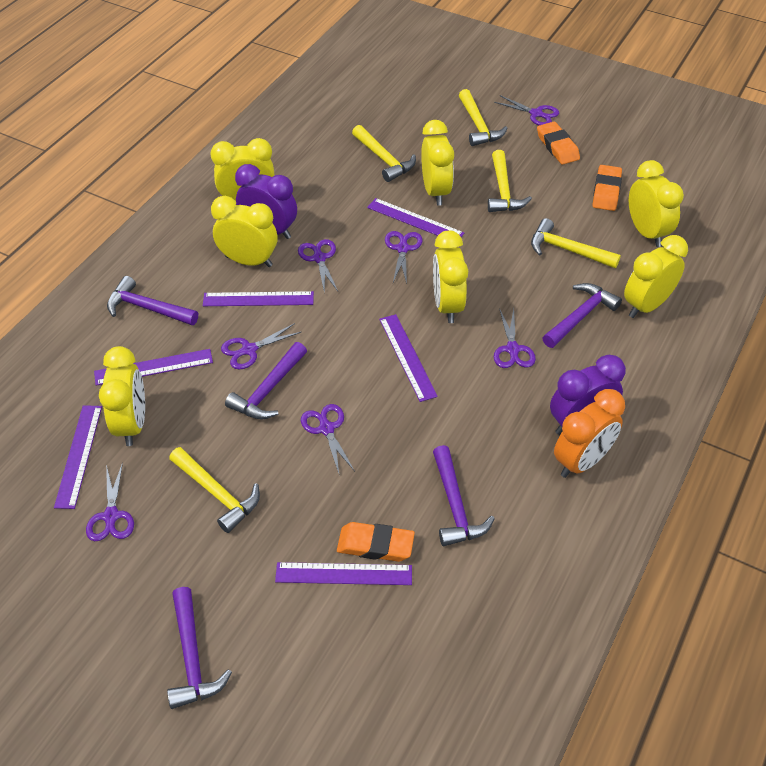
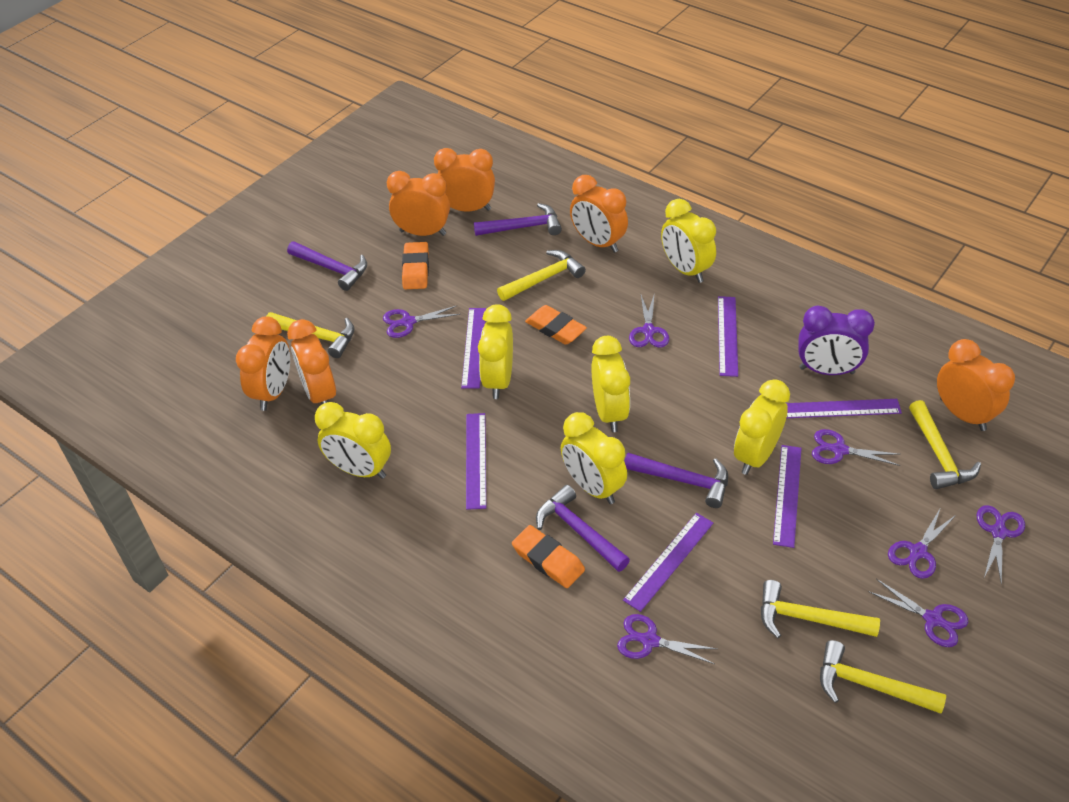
orange clock: [554,389,625,478] = 1 -> [236,317,290,411] [287,319,336,404] [387,171,450,236] [434,148,495,212] [570,175,628,253] [937,339,1015,431] = 6
purple clock: [235,164,297,239] [550,355,626,435] = 2 -> [798,306,875,375] = 1
purple hammer: [107,276,198,325] [167,587,232,709] [225,342,307,420] [433,445,495,546] [542,283,622,348] = 5 -> [287,241,367,291] [474,203,562,236] [536,485,630,572] [624,453,728,508] = 4
yellow clock: [99,346,145,446] [210,138,275,201] [211,196,277,267] [421,120,454,206] [433,231,468,323] [624,235,688,318] [629,160,684,247] = 7 -> [315,402,391,479] [478,304,513,399] [561,412,627,504] [592,336,630,432] [661,199,716,283] [734,379,790,475] = 6

